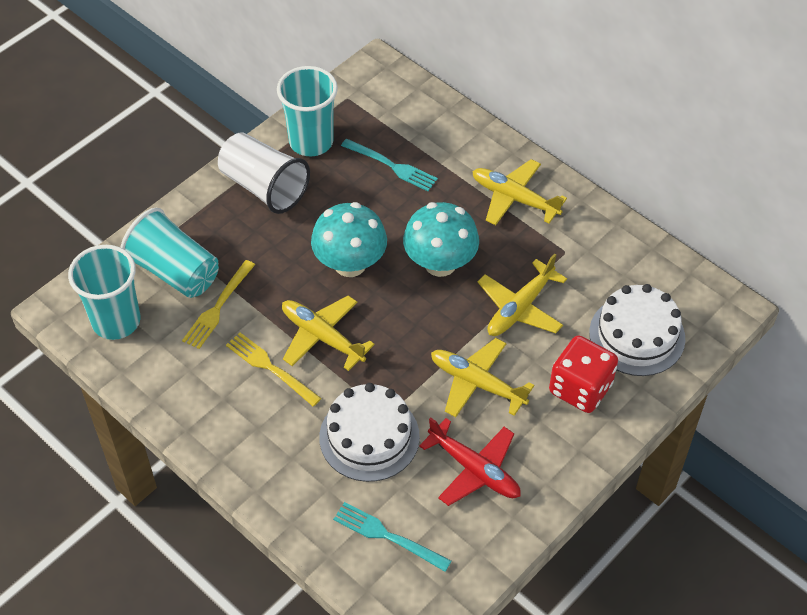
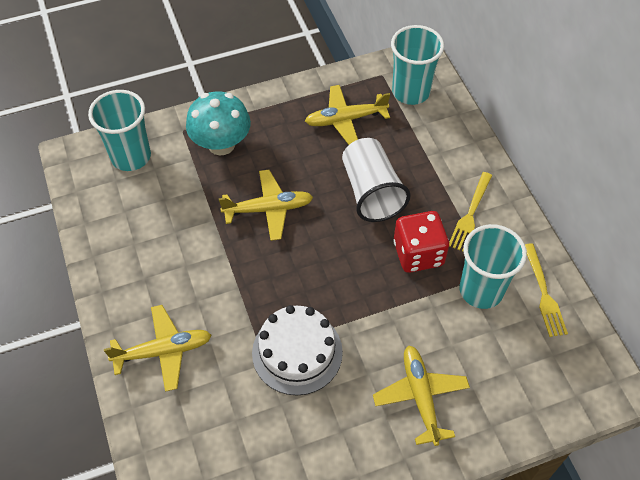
red plane: [419,417,521,506] = 1 -> none = 0
turquoise fork: [333,502,451,572] [341,139,438,191] = 2 -> none = 0
turquoise mushroom: [311,202,387,277] [403,202,479,277] = 2 -> [186,91,251,156] = 1
white cake: [319,383,420,482] [589,284,685,376] = 2 -> [252,305,343,396] = 1

